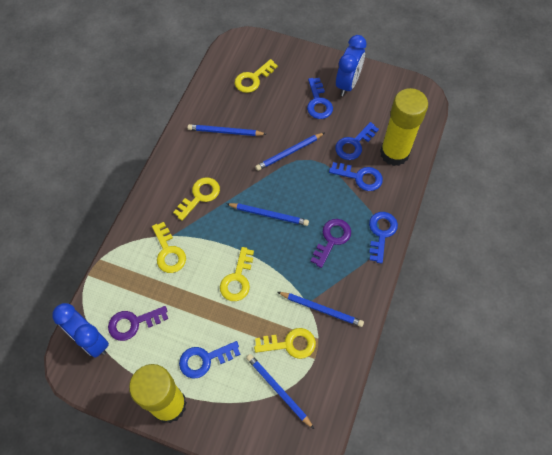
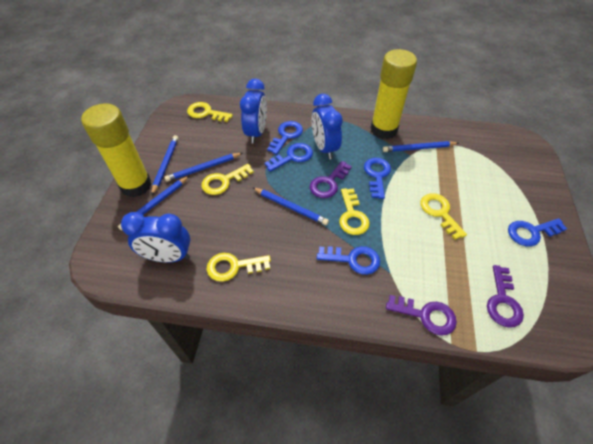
blue clock: [52,303,109,358] [336,35,367,96] = 2 -> [121,212,190,263] [240,79,267,144] [312,94,343,159] = 3
purple key: [108,306,168,341] [311,219,351,268] = 2 -> [310,161,352,198] [386,295,457,336] [487,265,524,328] = 3

